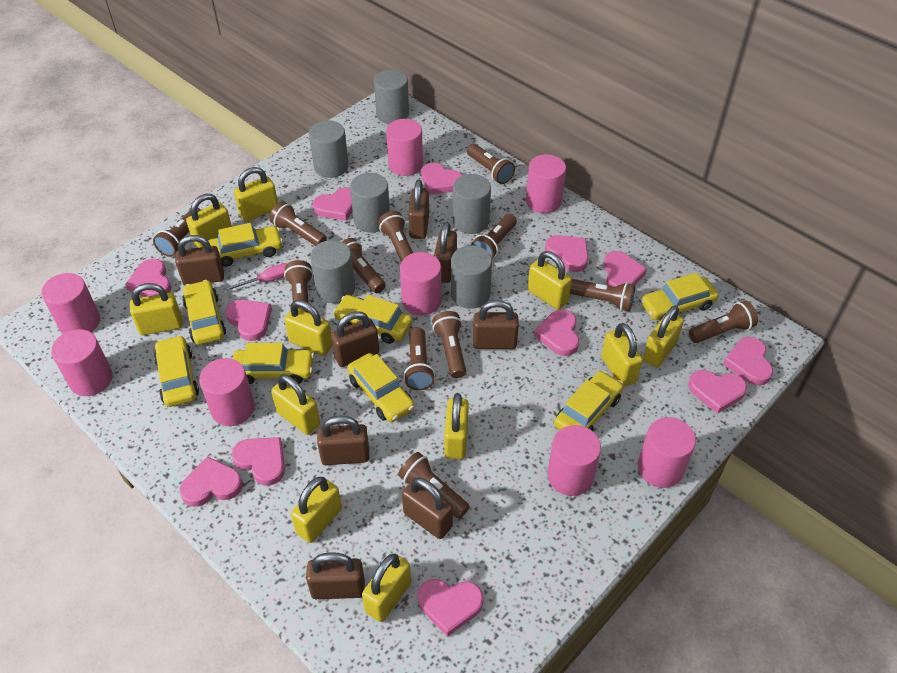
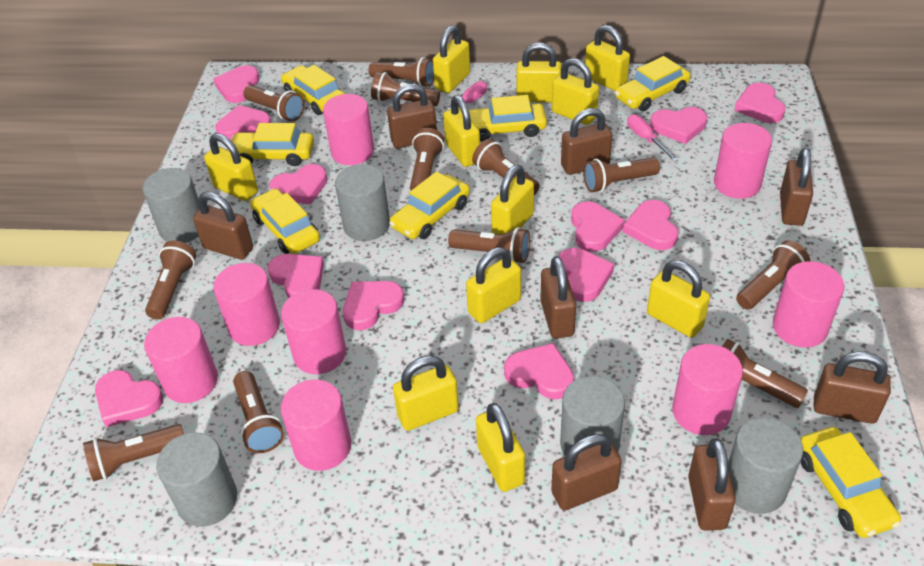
grey cylinder: [309,120,349,178] [310,240,355,303] [350,173,390,233] [374,70,409,124] [451,245,492,309] [453,174,491,234] = 6 -> [142,168,200,243] [156,432,237,527] [335,164,390,241] [560,376,625,456] [728,417,803,514] = 5
pink screwdriver: [223,263,287,292] = 1 -> [436,81,487,122] [627,114,678,162] = 2
yellow car: [154,335,199,407] [182,280,226,345] [208,223,283,267] [233,343,314,384] [333,294,412,344] [347,353,415,422] [554,371,623,431] [640,273,718,321] = 8 -> [227,123,314,166] [250,189,320,254] [281,65,345,115] [389,171,470,239] [469,95,547,141] [615,56,690,111] [800,427,901,538] = 7

